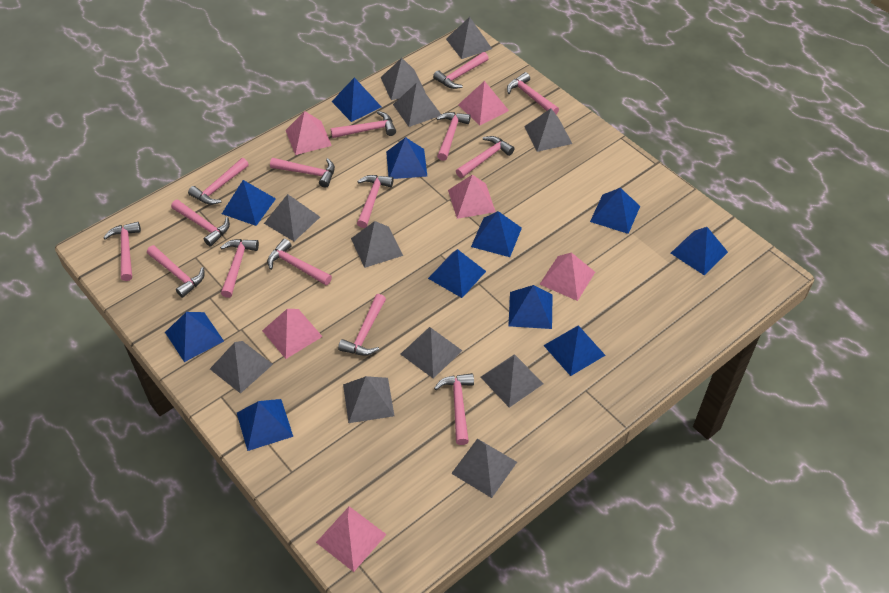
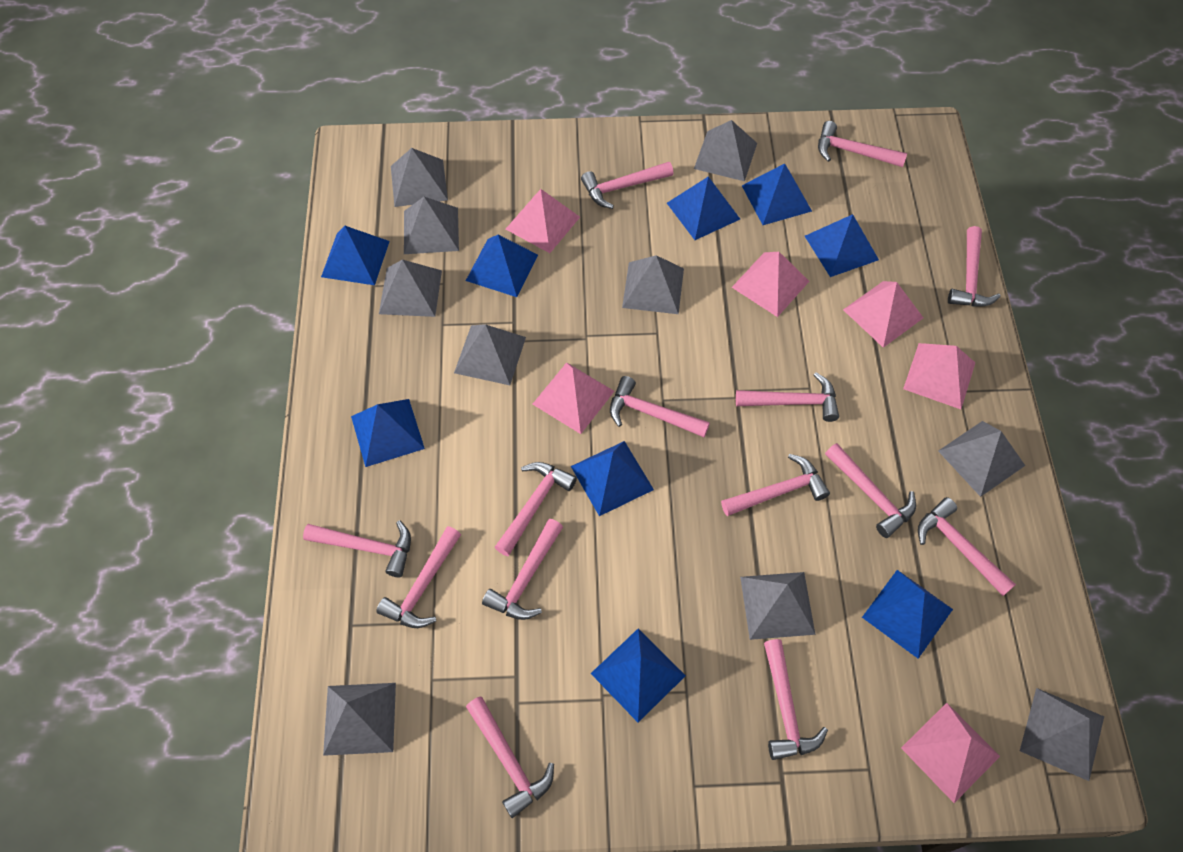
blue pyramid: [165,312,224,362] [222,180,276,226] [237,399,293,451] [332,77,381,122] [386,137,427,179] [428,249,486,298] [471,211,522,257] [508,285,553,329] [543,326,605,376] [590,188,640,234] [671,227,728,275] = 11 -> [321,226,390,285] [351,399,425,467] [466,235,538,297] [571,441,654,516] [590,628,686,723] [667,177,740,240] [742,163,812,225] [805,214,879,277] [862,570,953,659] = 9
grey pyramid: [210,341,273,394] [264,194,320,241] [343,376,394,423] [351,221,403,268] [381,58,425,100] [393,83,441,127] [400,327,462,379] [446,17,492,59] [451,439,517,498] [481,354,544,408] [524,109,572,152] = 11 -> [323,683,396,756] [379,260,442,317] [391,148,448,207] [404,197,459,254] [454,324,526,385] [622,255,684,314] [694,120,757,181] [740,572,815,640] [938,421,1025,497] [1020,688,1104,781] = 10
pink hammer: [103,222,141,281] [147,245,205,298] [171,200,230,246] [188,158,249,205] [220,239,259,298] [267,239,332,285] [270,158,335,188] [331,111,396,138] [338,294,386,356] [357,175,394,228] [433,52,489,89] [434,373,474,445] [436,112,471,161] [456,136,515,178] [507,72,559,114] = 15 -> [303,520,411,577] [376,526,461,628] [466,697,554,818] [482,519,563,620] [495,462,577,556] [581,162,673,209] [610,376,710,437] [721,454,830,516] [736,373,839,422] [764,639,828,760] [818,121,907,167] [825,443,916,538] [918,497,1016,596] [948,226,1001,307] = 14

